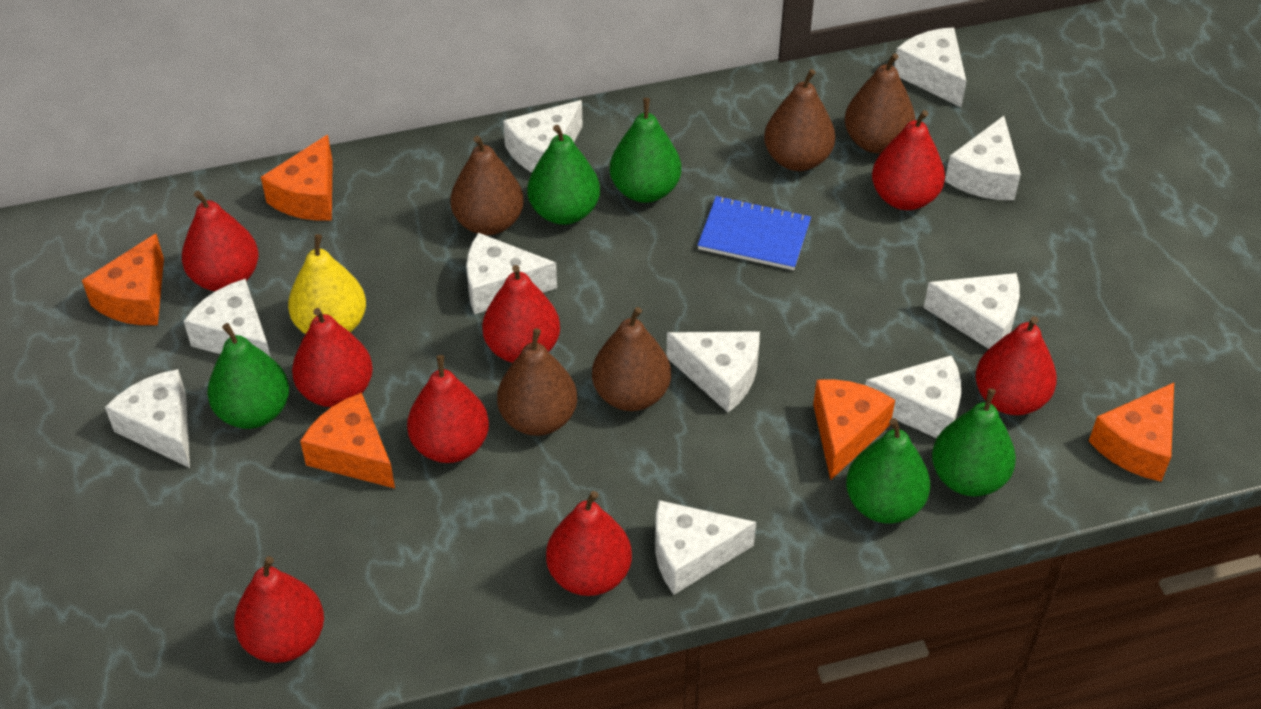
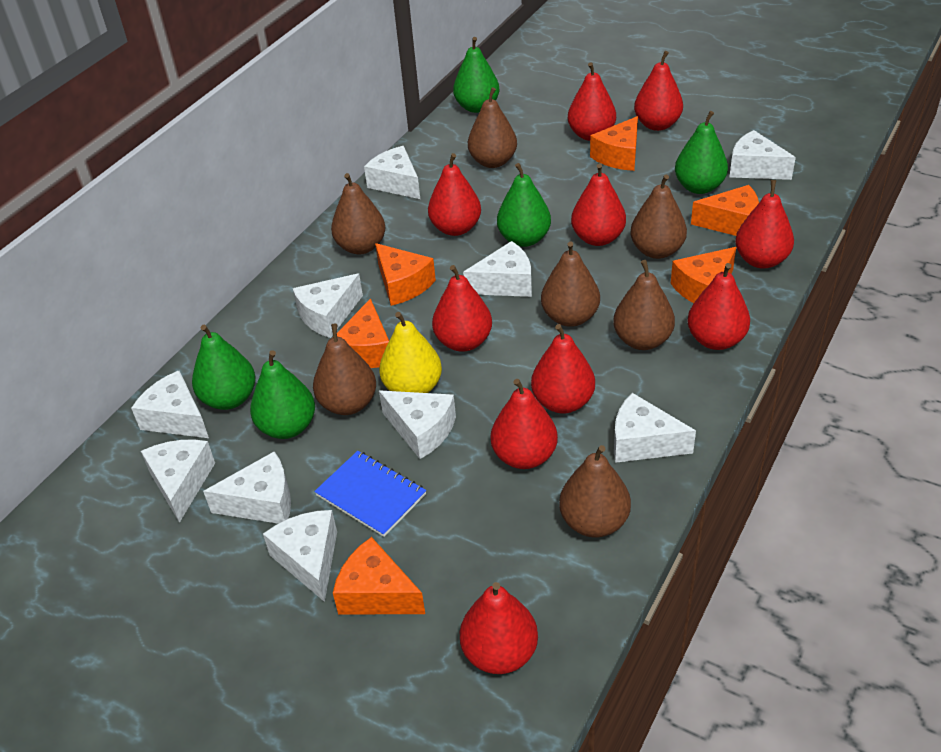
brown pear: [450,136,524,235] [497,328,577,436] [592,307,671,411] [764,69,835,171] [845,53,915,153] = 5 -> [313,324,376,415] [331,173,386,255] [468,87,517,168] [541,241,600,327] [559,445,631,537] [613,260,675,350] [630,175,687,259] = 7
orange cheese: [82,234,164,325] [261,135,333,221] [300,393,395,488] [813,379,895,480] [1089,383,1174,481] = 5 -> [333,537,425,615] [337,298,389,368] [375,243,436,306] [590,116,638,171] [671,247,736,303] [691,185,759,236] = 6
red pear: [182,191,259,291] [234,556,324,663] [292,308,373,407] [407,355,489,463] [482,265,560,363] [546,491,632,596] [872,110,945,210] [976,316,1057,415] = 8 -> [428,153,481,236] [432,265,492,352] [460,582,538,674] [491,379,558,469] [531,324,595,413] [568,62,616,141] [571,163,626,246] [634,51,683,131] [687,263,750,350] [735,180,794,269] = 10

